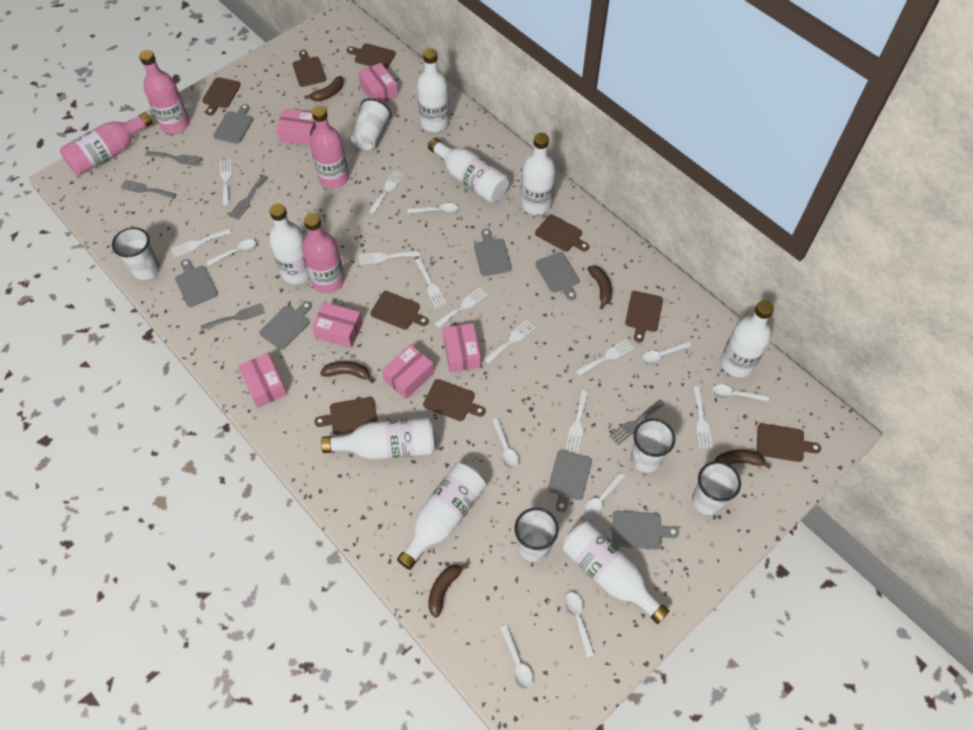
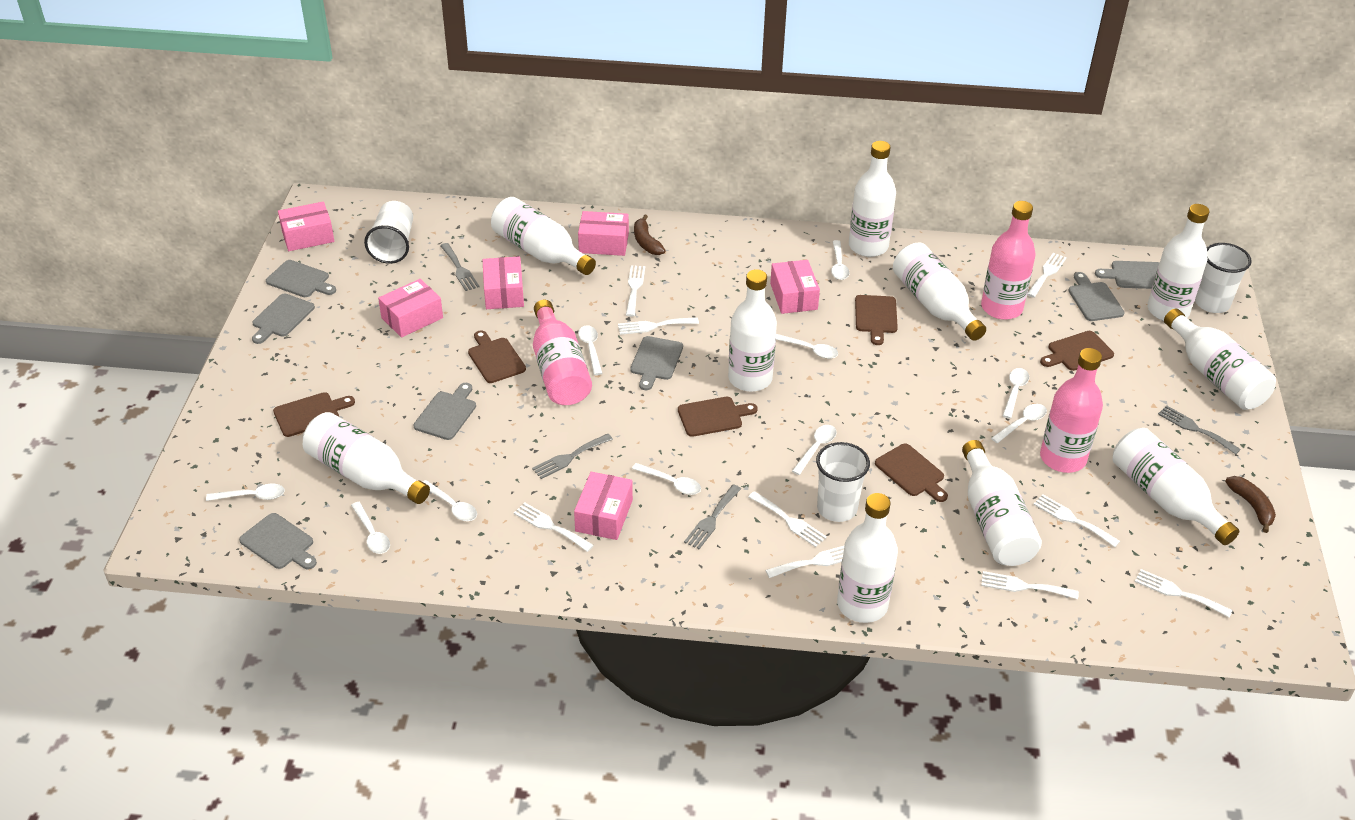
brown banana: [304,76,344,101] [320,361,374,383] [428,564,469,618] [587,266,612,309] [714,450,771,469] = 5 -> [634,215,666,255] [1225,476,1276,533] = 2
brown cutting board: [202,77,241,116] [293,50,326,87] [314,397,378,435] [347,43,396,69] [370,291,429,330] [423,379,485,421] [535,214,589,252] [625,291,663,342] [757,423,821,462] = 9 -> [273,392,355,437] [468,330,526,383] [678,397,758,437] [855,295,898,345] [875,444,948,502] [1040,331,1114,371] = 6
grey fork: [120,179,177,199] [145,151,202,166] [201,303,265,332] [228,175,268,220] [609,399,665,445] = 5 -> [440,243,480,291] [532,434,613,479] [684,484,741,549] [1158,405,1241,454] = 4
pink bottle: [60,112,153,175] [139,50,190,134] [302,213,345,293] [310,106,349,189] = 4 -> [533,300,592,405] [981,201,1036,320] [1040,348,1103,473] = 3
white bottle: [269,203,310,284] [321,417,435,459] [397,462,486,570] [417,48,450,132] [428,138,509,203] [521,133,556,215] [562,521,669,624] [721,300,774,377] = 8 -> [303,412,430,504] [491,197,596,275] [728,269,777,392] [837,493,898,623] [849,141,896,257] [893,243,986,341] [962,440,1042,566] [1113,428,1239,545] [1147,204,1209,321] [1164,308,1276,410] = 10
white cup: [112,227,160,280] [351,98,391,150] [515,508,559,562] [631,419,675,473] [692,461,741,515] = 5 -> [364,201,413,264] [816,442,870,522] [1195,243,1252,313] = 3
white fork: [171,228,231,257] [220,160,232,205] [359,250,420,265] [368,170,404,214] [415,258,447,309] [434,287,488,328] [484,320,536,364] [566,390,589,452] [575,339,634,376] [693,386,712,448] = 10 -> [514,503,594,552] [618,317,699,335] [626,265,645,317] [748,491,827,547] [765,546,844,578] [981,571,1079,599] [1027,253,1067,298] [1033,494,1120,547] [1135,569,1233,617] = 9
white spoon: [206,239,256,266] [408,203,458,214] [492,418,519,469] [500,624,533,689] [565,592,595,657] [584,472,625,518] [641,341,691,365] [712,384,769,401] = 8 -> [206,484,285,501] [351,502,390,554] [423,480,477,521] [578,325,602,375] [632,463,701,495] [776,334,838,359] [792,425,837,475] [831,240,849,280] [991,404,1047,443] [1003,368,1029,418] = 10

